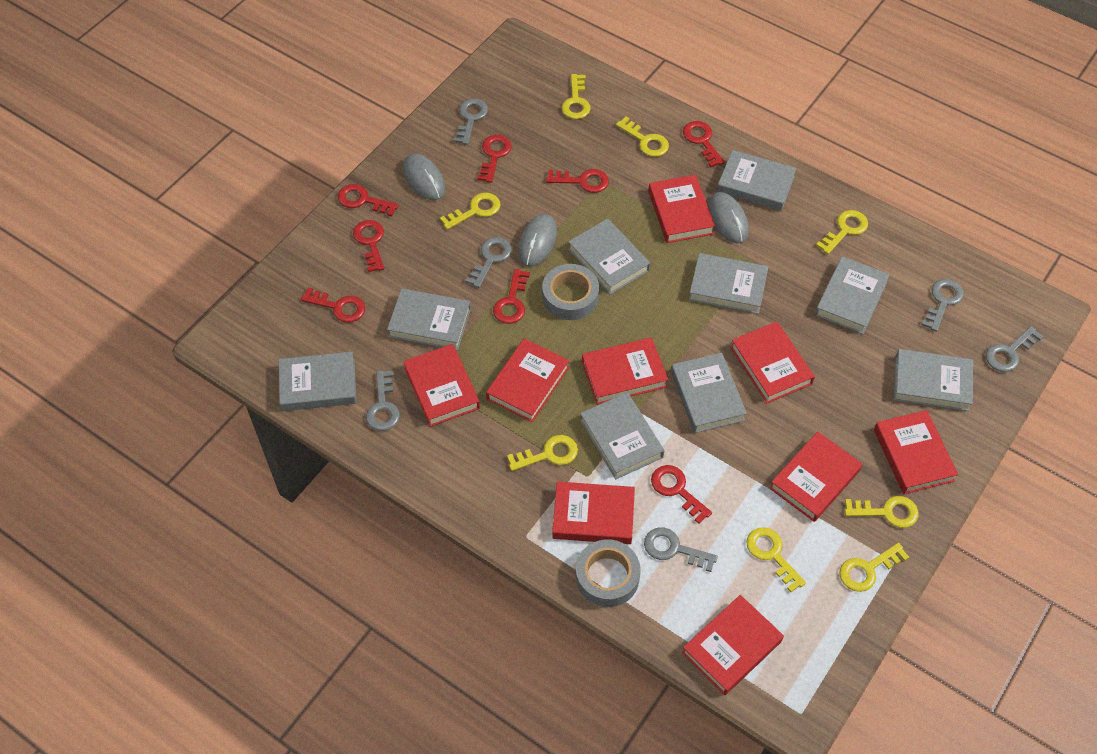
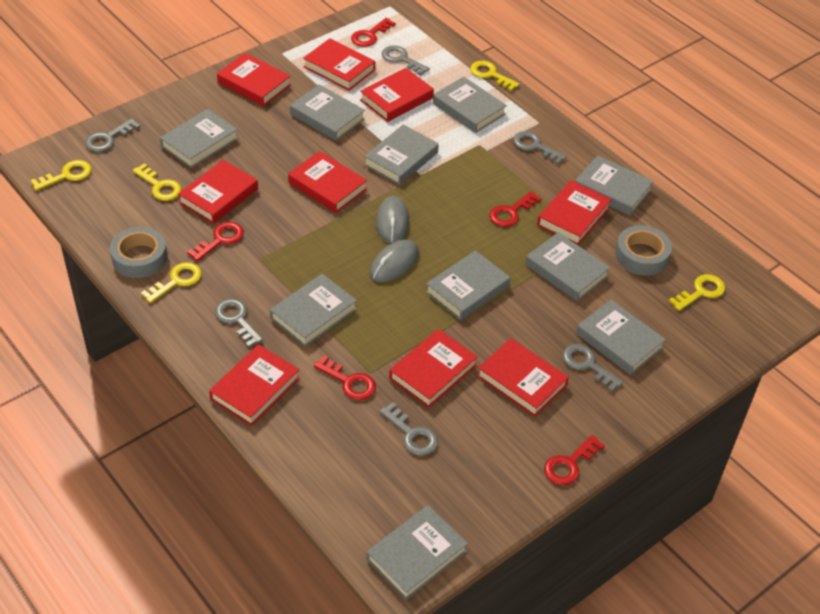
grey book: [279,352,357,411] [387,288,471,350] [568,218,650,295] [580,392,664,479] [671,353,747,433] [689,253,768,314] [717,150,797,211] [815,256,890,334] [894,349,973,411] = 9 -> [160,109,238,168] [270,274,357,347] [290,84,365,141] [364,124,439,185] [366,505,468,600] [426,250,510,321] [433,77,507,133] [525,232,610,301] [575,155,654,216] [576,300,666,375] = 10
grey mouse: [403,153,445,200] [518,214,557,267] [708,192,749,243] = 3 -> [370,239,419,282] [376,196,409,244] = 2
red key: [301,287,365,323] [338,184,399,217] [353,220,384,272] [477,135,512,183] [493,269,530,324] [546,169,609,193] [651,465,712,524] [683,121,725,167] = 8 -> [187,222,244,261] [314,355,376,400] [351,18,396,47] [489,191,541,227] [544,435,605,485] = 5
yellow key: [440,193,501,230] [507,435,578,471] [562,74,591,119] [616,116,669,157] [747,527,806,592] [816,210,868,254] [839,543,909,592] [845,496,918,528] = 8 -> [30,160,92,191] [132,163,182,201] [141,262,202,303] [470,61,520,91] [669,274,725,311] = 5

